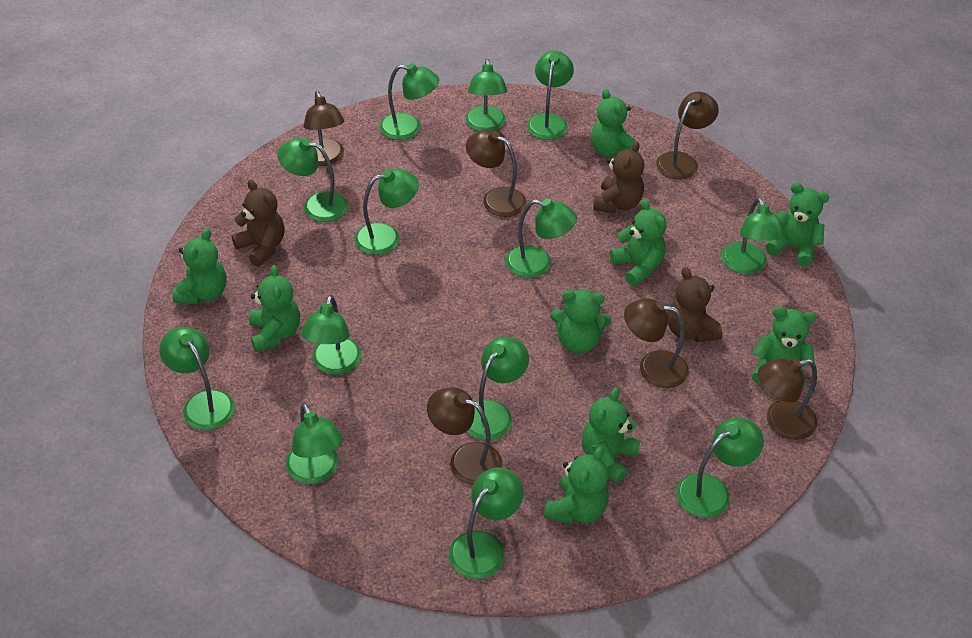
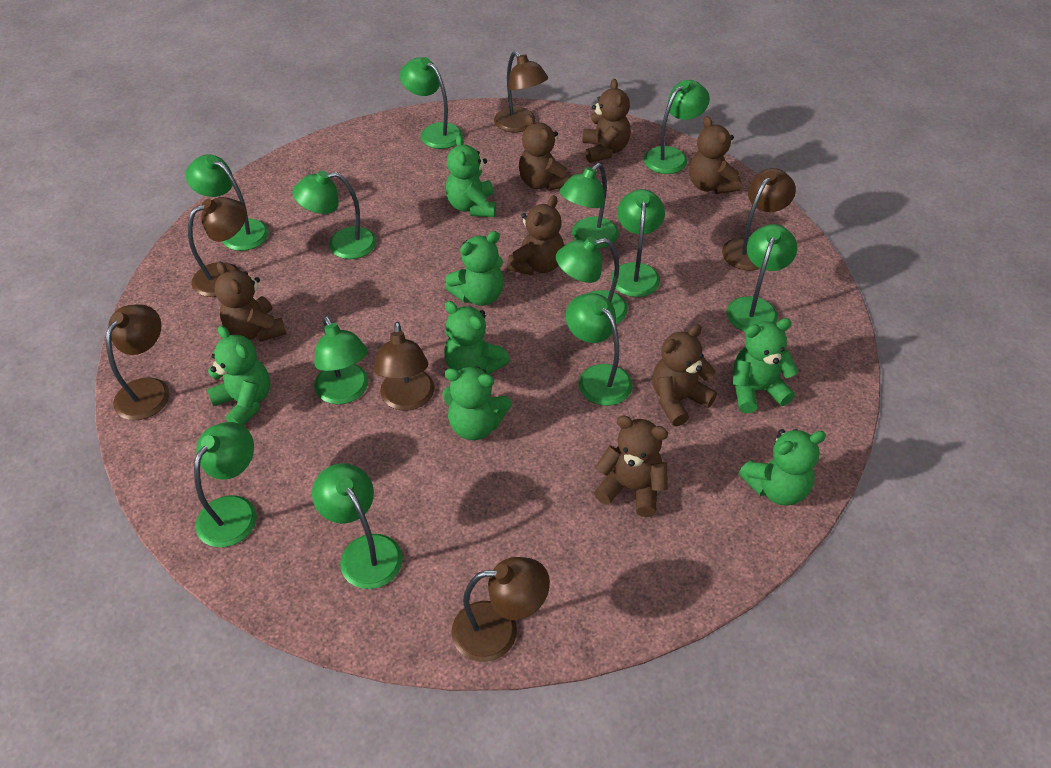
brown teddy bear: [231,180,285,267] [593,141,644,213] [667,267,722,343] = 3 -> [215,261,286,342] [507,195,564,275] [519,114,571,191] [582,79,631,163] [594,415,668,517] [652,324,717,426] [689,116,741,194] = 7
green lamp: [159,327,235,430] [277,138,348,222] [286,403,343,484] [301,295,361,375] [355,169,419,255] [380,63,439,140] [449,468,524,579] [465,58,507,131] [466,337,529,441] [506,199,577,278] [527,51,574,140] [676,418,764,518] [721,197,785,274] = 13 -> [186,154,269,251] [194,422,257,547] [292,171,376,259] [312,463,403,589] [314,316,368,404] [400,57,463,149] [556,237,628,324] [560,163,619,249] [566,293,632,406] [611,189,665,297] [644,80,710,174] [727,224,797,332] = 12
green teddy bear: [172,228,226,304] [249,265,300,352] [544,447,609,524] [551,289,611,353] [582,387,641,484] [591,89,639,157] [610,199,666,286] [752,307,816,389] [766,183,829,267] = 9 -> [207,326,270,426] [443,366,511,440] [444,301,510,374] [445,231,504,306] [446,135,496,217] [732,318,798,413] [739,429,826,506] = 7

